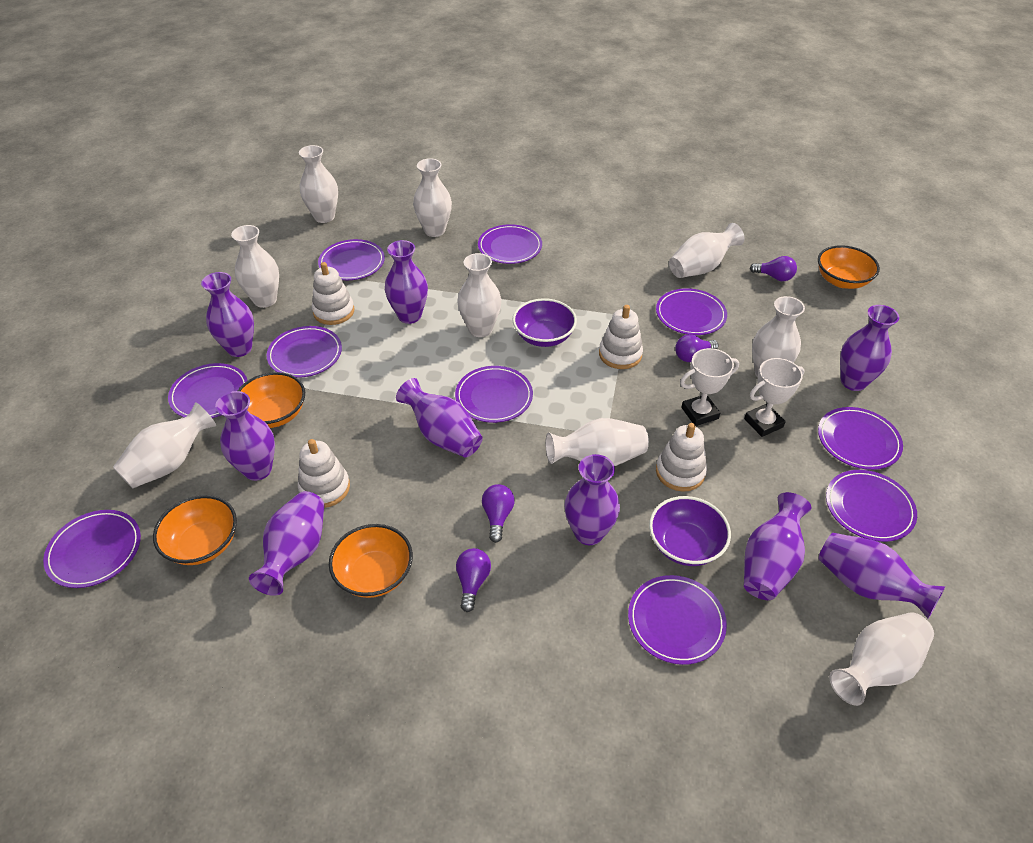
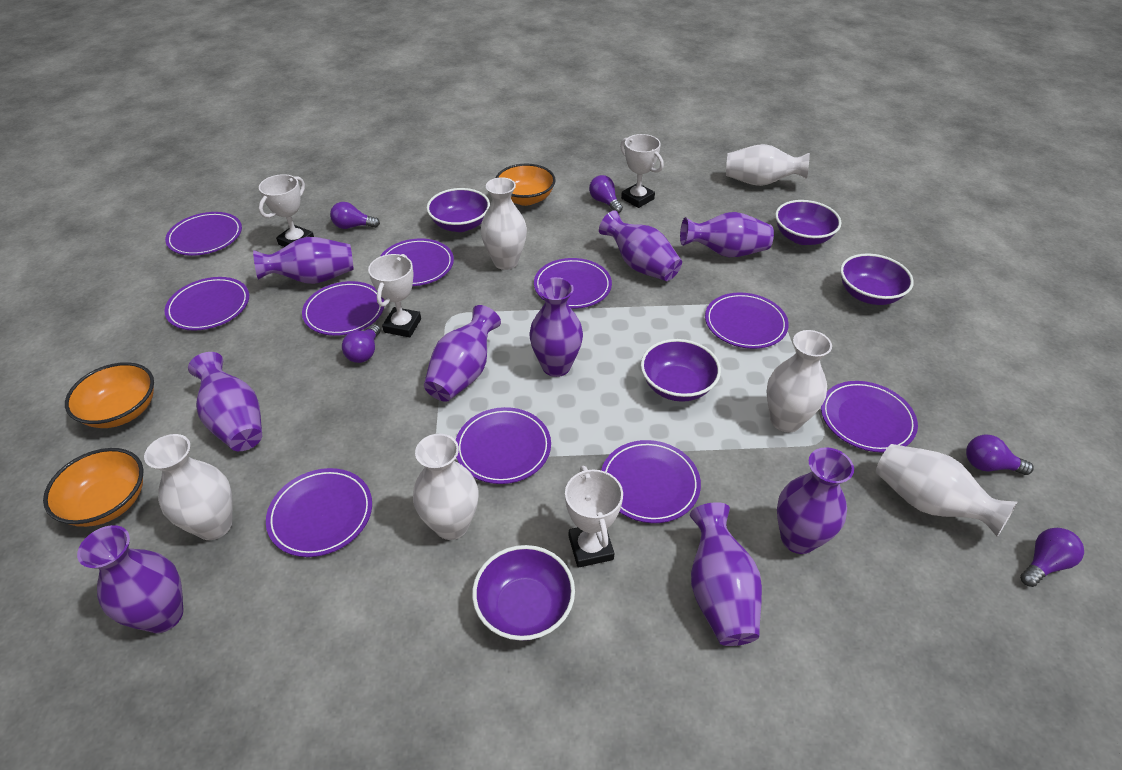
orange bowl: [153,495,237,565] [238,372,305,428] [329,524,413,598] [818,245,880,289] = 4 -> [43,448,143,527] [65,362,154,428] [496,164,556,206] = 3
purple bowl: [512,298,577,347] [649,496,731,566] = 2 -> [427,188,490,232] [472,545,575,641] [641,339,721,402] [775,200,841,245] [840,253,914,305] = 5
purple light bulb: [456,548,491,612] [482,484,515,543] [675,334,718,362] [750,256,797,281] = 4 -> [330,202,380,229] [342,324,380,363] [589,175,623,213] [966,435,1034,475] [1020,528,1084,587] = 5
white stacking toy: [298,439,350,508] [312,262,354,325] [599,305,643,369] [656,423,707,492] = 4 -> none = 0
white trophy: [680,348,739,426] [744,358,805,437] = 2 -> [259,174,314,247] [368,254,421,337] [565,466,623,568] [620,134,664,208] = 4
white vase: [113,402,216,488] [231,225,279,308] [299,145,338,223] [413,158,452,237] [458,253,501,337] [545,418,649,466] [669,223,744,278] [752,296,805,378] [829,612,934,706] = 9 -> [144,434,233,540] [413,434,478,540] [481,177,527,270] [726,144,810,186] [767,330,832,432] [876,444,1017,537] = 6

